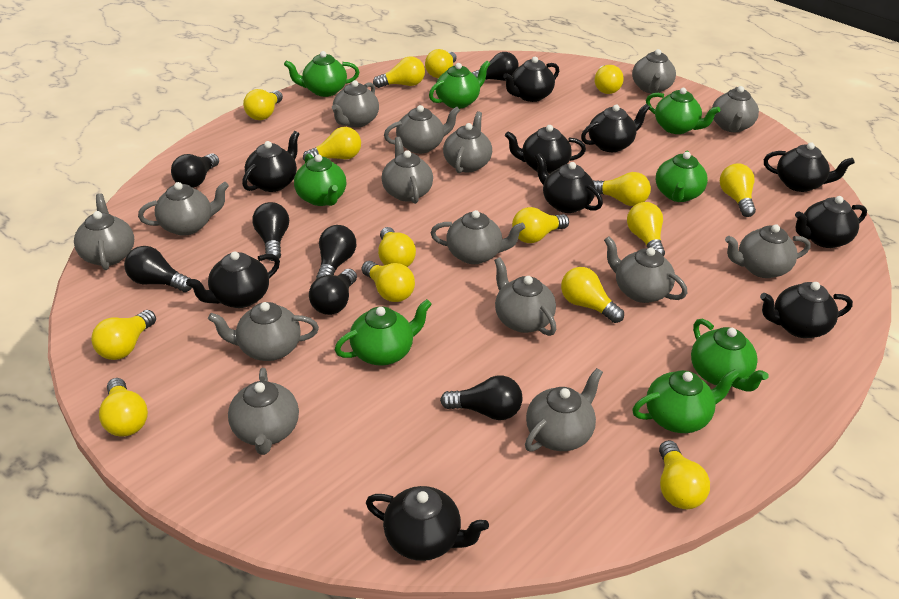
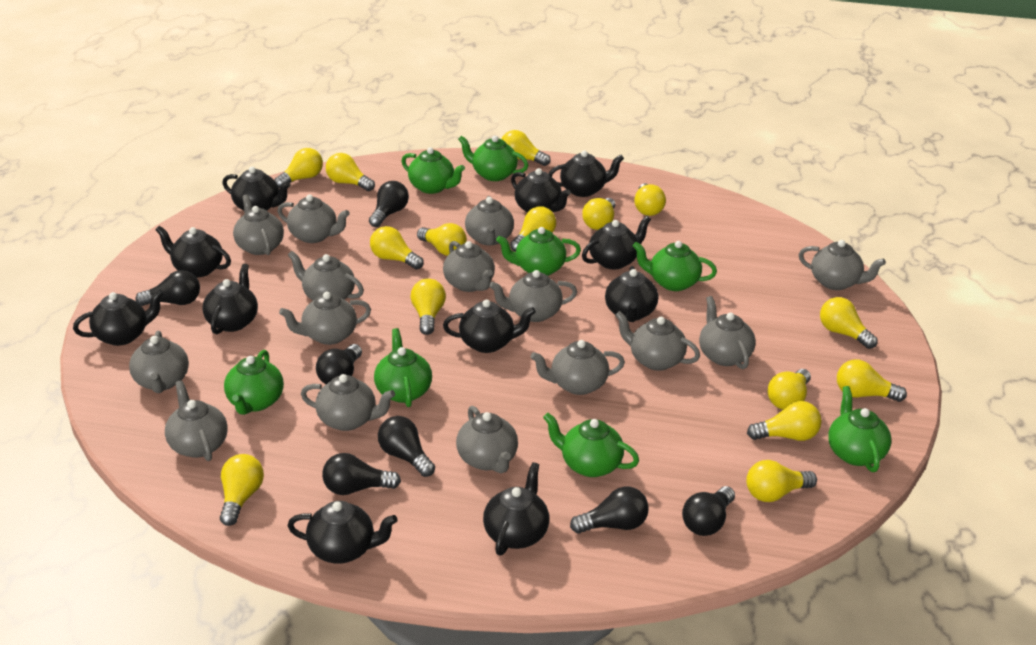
black teapot: [186,251,280,308] [242,131,299,192] [366,486,489,561] [503,57,559,102] [505,125,586,174] [535,153,603,213] [581,104,650,152] [760,282,853,338] [764,142,855,192] [795,196,867,248] = 10 -> [73,289,164,346] [155,226,231,278] [202,264,258,334] [222,167,291,211] [288,501,398,564] [443,299,536,353] [483,462,549,556] [511,168,571,213] [549,151,624,197] [582,216,651,269] [605,266,658,322] = 11

